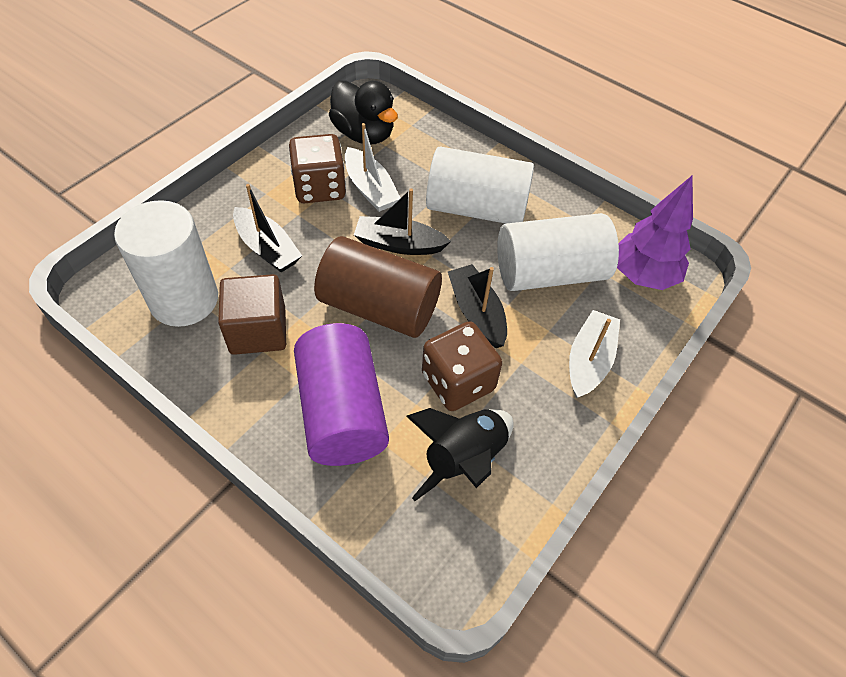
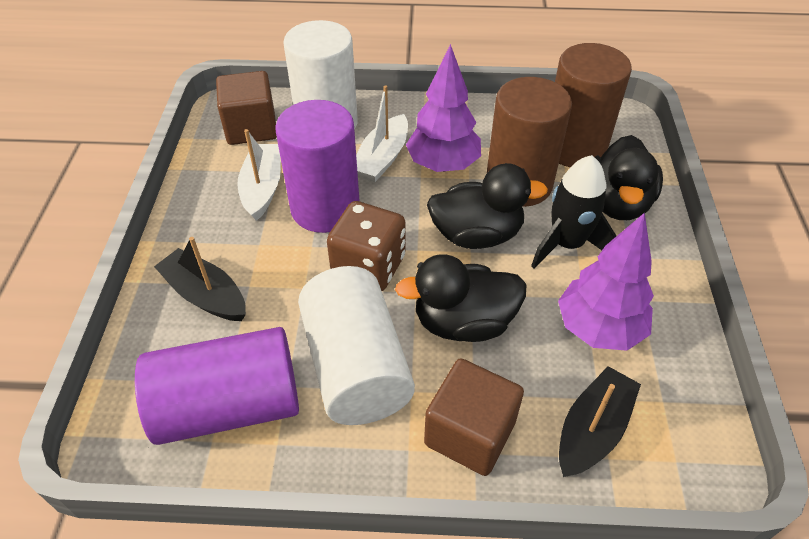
black boat: [233,184,302,272] [354,188,451,255] [448,264,507,348] = 3 -> [154,237,246,321] [559,366,641,477] = 2
black duck: [329,80,398,144] = 1 -> [395,254,526,342] [427,163,548,249] [595,135,663,220] = 3
brown cube: [218,274,286,355] = 1 -> [216,71,277,145] [424,358,524,476] = 2
brown cylinder: [314,236,442,338] = 1 -> [486,77,572,207] [555,43,632,167] = 2
brown dice: [289,134,346,203] [422,321,502,411] = 2 -> [327,201,406,291] = 1
purple cylinder: [294,323,389,466] = 1 -> [135,327,299,445] [275,100,360,233] = 2
purple tree: [617,176,693,290] = 1 -> [406,44,481,172] [558,213,654,351] = 2
white cylinder: [114,200,218,327] [426,147,534,224] [497,213,619,291] = 3 -> [283,20,358,130] [298,266,415,425] = 2

